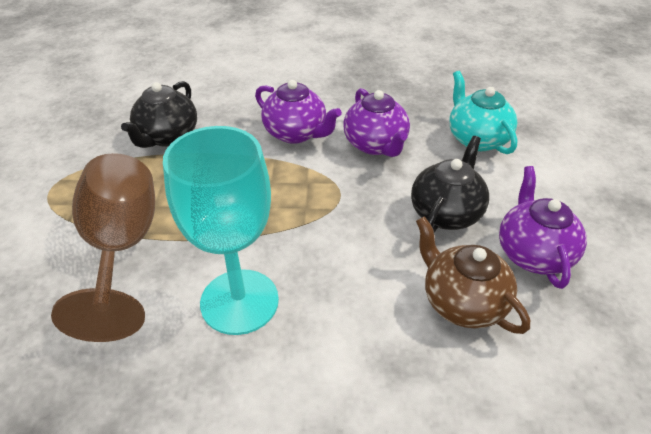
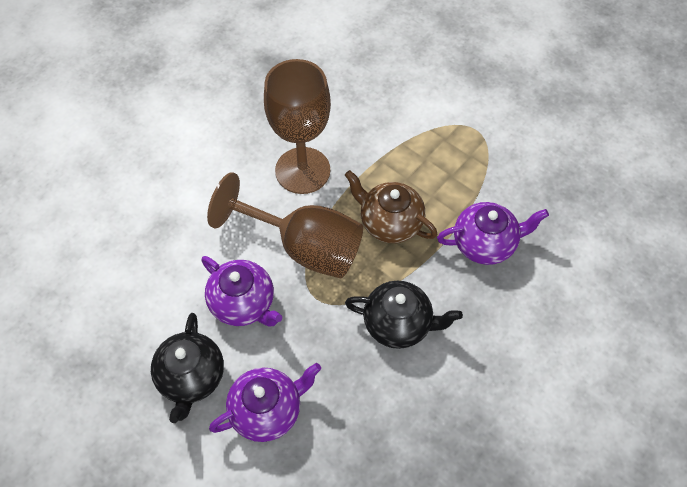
brown goblet: [51,153,155,342] = 1 -> [207,172,363,279] [264,59,331,194] = 2
turquoise goblet: [163,126,279,335] = 1 -> none = 0
turquoise teapot: [449,71,517,154] = 1 -> none = 0

